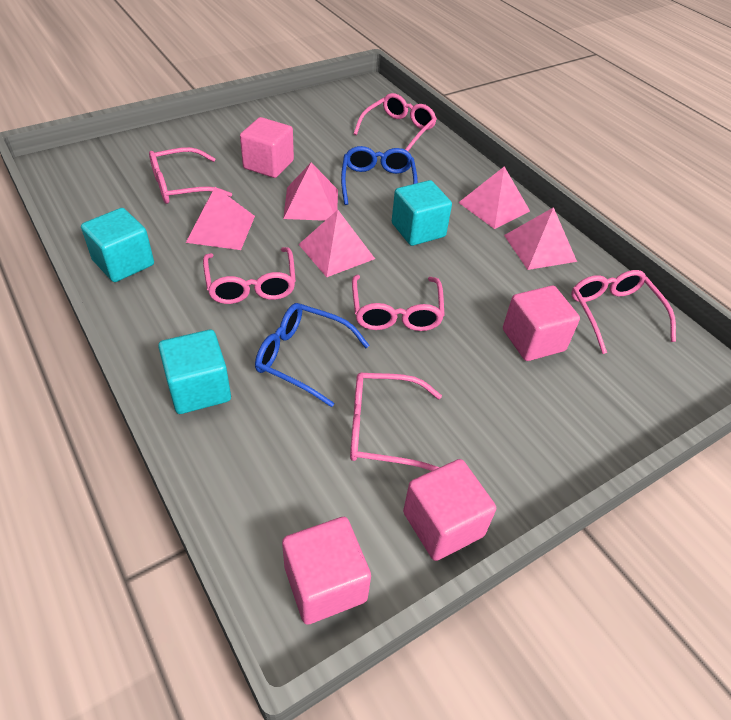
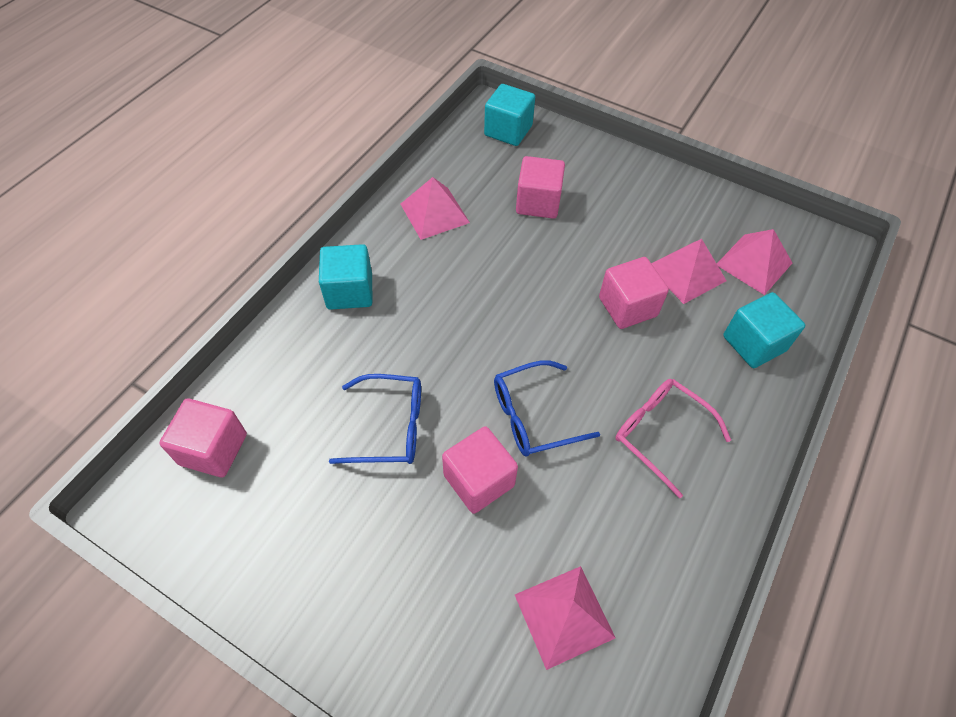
pink glasses: [149,147,232,204] [203,247,296,304] [350,373,442,471] [352,275,445,331] [353,93,437,151] [571,270,676,354] = 6 -> [615,379,731,498] = 1
pink pyramid: [186,187,255,250] [283,163,338,221] [298,210,375,277] [458,166,530,229] [504,207,577,270] = 5 -> [401,177,470,240] [515,566,615,670] [651,239,727,304] [717,229,792,295] = 4

